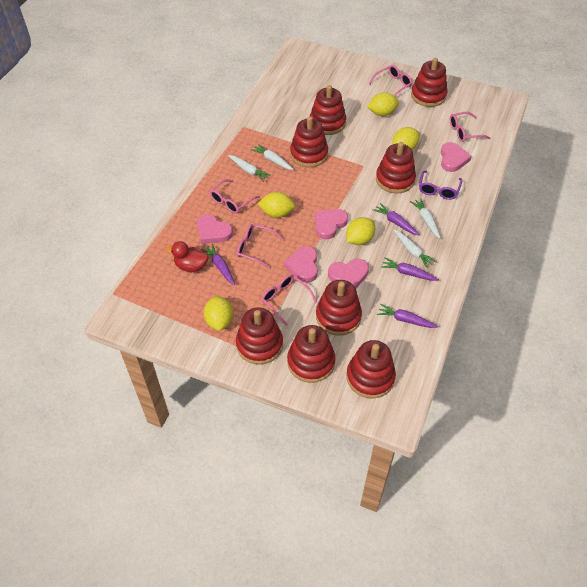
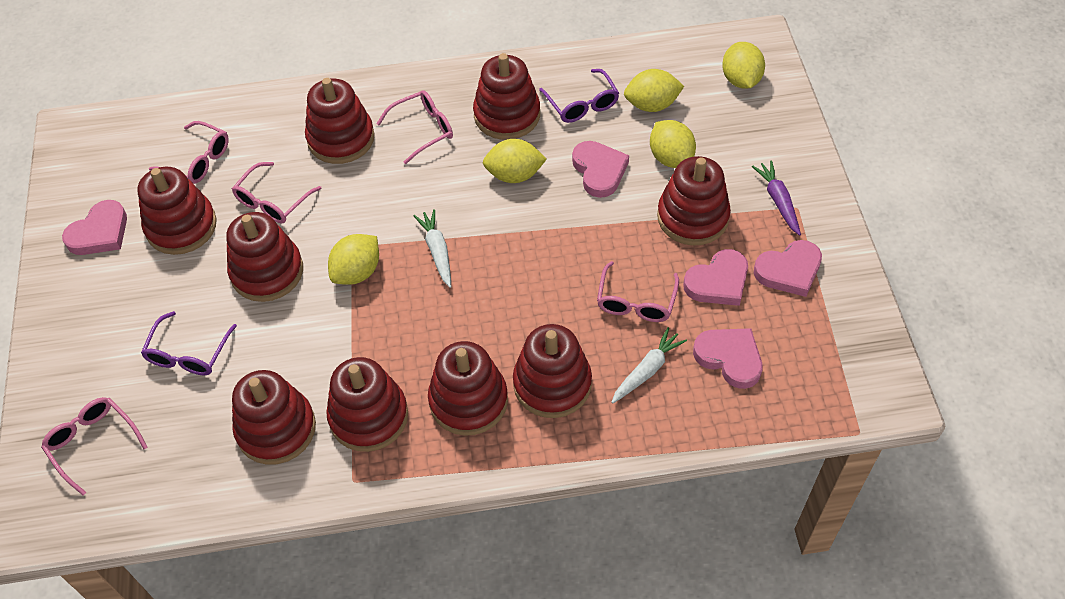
purple carrot: [202,244,235,285] [373,203,420,235] [377,304,438,328] [381,258,439,281] = 4 -> [752,161,801,236] = 1
purple glasses: [419,170,462,200] = 1 -> [141,311,237,375] [539,69,619,123] = 2
red duck: [166,241,208,272] = 1 -> none = 0
red stacking toy: [236,308,283,365] [287,325,335,383] [290,116,328,167] [310,85,346,135] [316,280,362,336] [347,340,396,399] [376,142,416,194] [411,58,448,107] = 8 -> [138,167,217,255] [226,212,303,302] [232,370,316,465] [305,78,375,164] [326,357,408,452] [428,341,508,436] [473,53,540,140] [513,324,592,418] [657,156,731,245] = 9
white carrot: [228,155,271,182] [251,144,294,170] [394,229,436,268] [410,198,441,238] = 4 -> [414,209,451,288] [611,327,687,404] = 2

